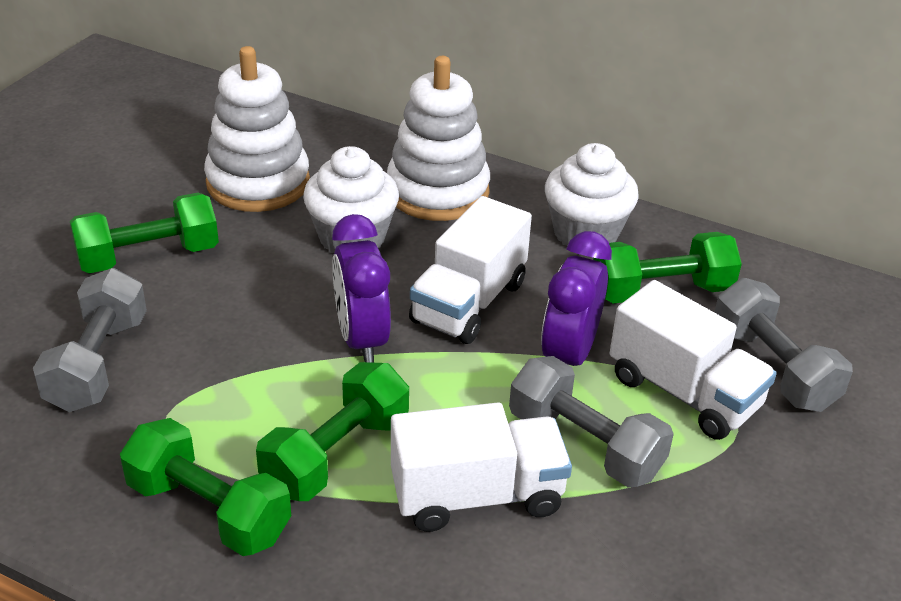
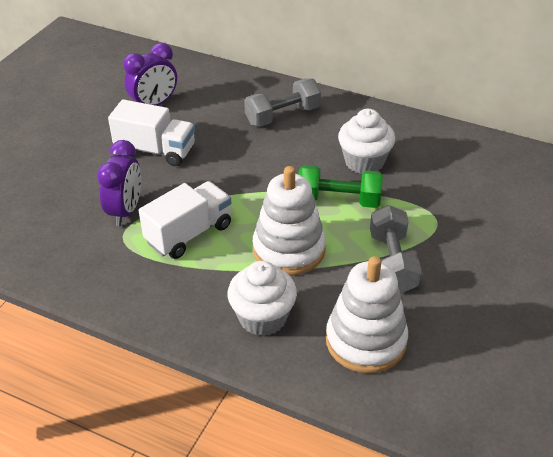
green dumbbell: [70,193,219,273] [120,418,291,556] [256,362,409,501] [593,232,742,304] = 4 -> [298,165,383,208] = 1
grey dumbbell: [33,268,147,412] [509,356,674,487] [714,278,853,412] = 3 -> [244,78,321,127] [370,205,421,294] = 2
white truck: [391,403,572,532] [409,196,532,344] [610,280,777,440] = 3 -> [108,99,195,166] [139,181,231,259] = 2

